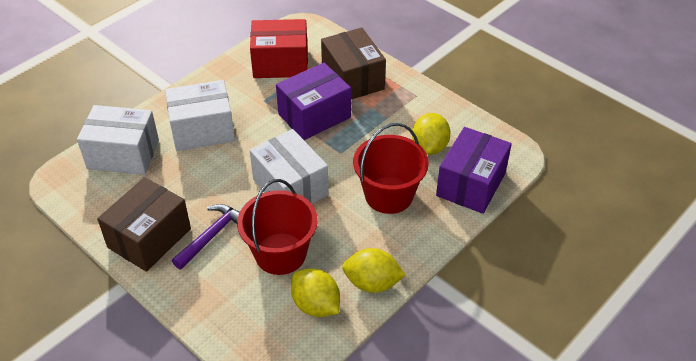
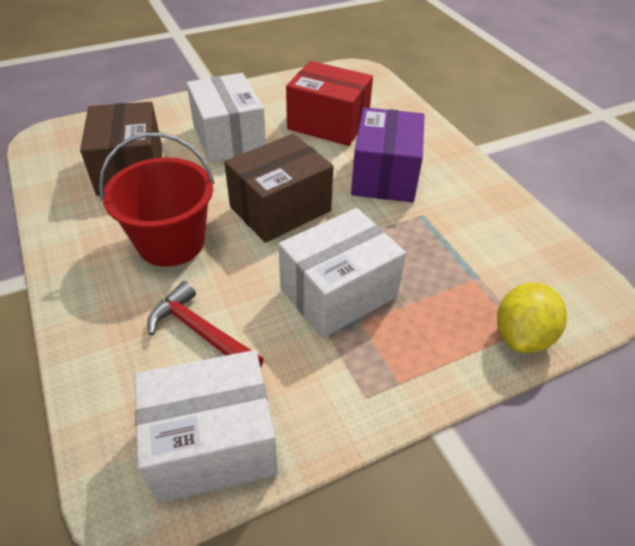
purple box: [276,62,351,140] [436,127,512,214] = 2 -> [351,107,425,202] = 1
purple hammer: [172,204,240,270] = 1 -> none = 0
red bucket: [237,179,318,275] [353,123,429,214] = 2 -> [99,132,214,267] = 1
red hammer: none = 0 -> [147,281,264,368] = 1
yellow lemon: [291,269,340,317] [342,248,406,293] [412,113,451,155] = 3 -> [497,282,567,353] = 1

